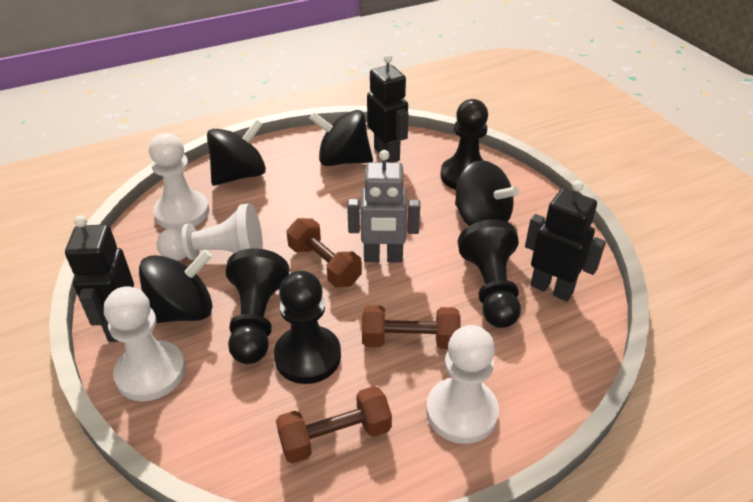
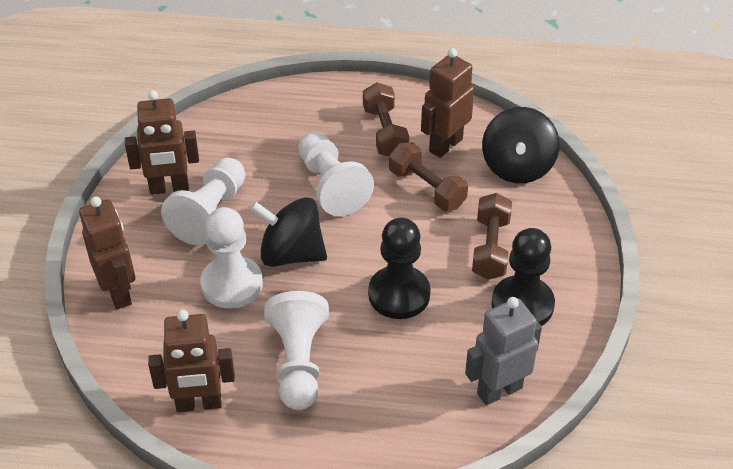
black pawn: [226,248,290,364] [274,271,341,384] [440,99,488,190] [458,219,521,328] = 4 -> [368,218,431,319] [491,228,555,326] = 2
black robot: [65,215,134,342] [367,54,409,162] [525,180,606,301] = 3 -> none = 0
black spinning top: [139,249,213,323] [207,119,266,186] [309,110,373,166] [455,160,519,226] = 4 -> [250,197,327,267] [482,107,560,183] = 2
brown robot: none = 0 -> [79,196,135,309] [125,90,199,195] [148,310,235,412] [421,48,474,158] = 4

